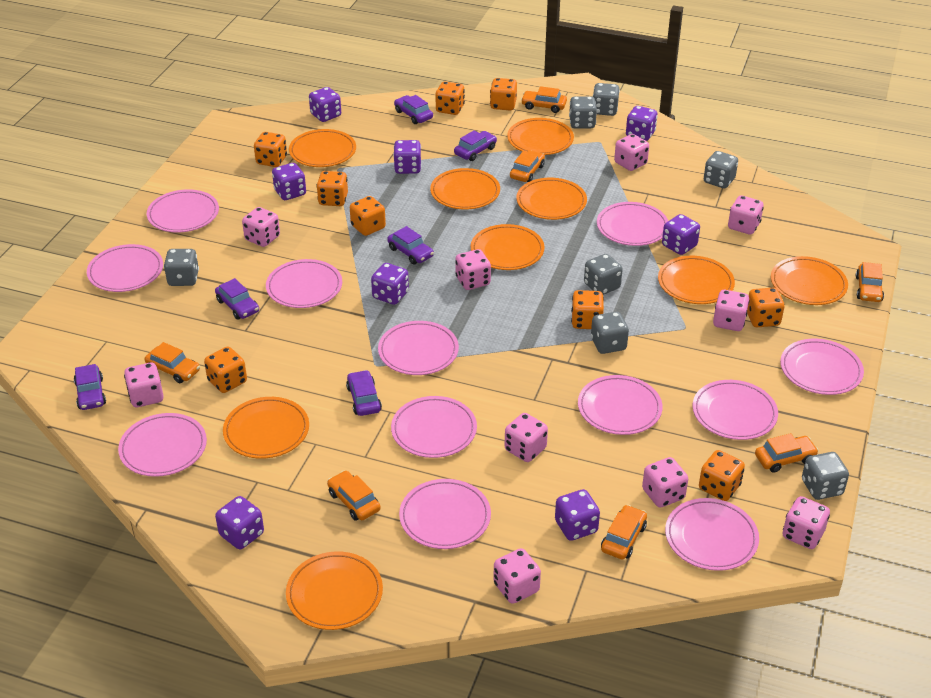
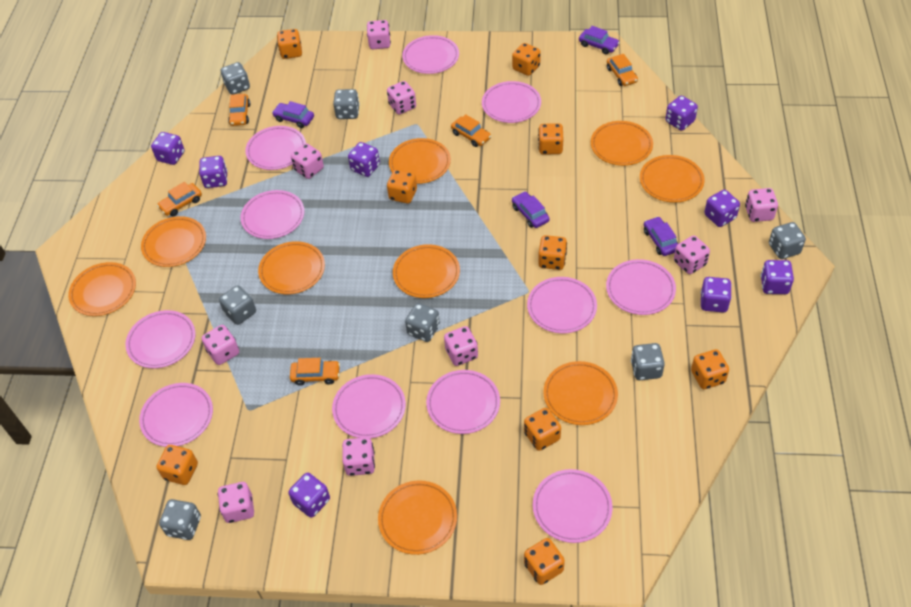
orange car: [145,342,200,383] [327,471,381,521] [510,150,545,182] [521,86,567,113] [601,505,647,560] [755,433,819,473] [856,262,884,302] = 7 -> [157,182,202,216] [228,94,250,126] [290,358,340,386] [451,114,491,147] [607,54,638,86] = 5
pink dice: [124,362,164,407] [242,207,280,247] [455,249,491,290] [493,548,541,604] [505,413,548,462] [614,134,649,171] [642,457,688,508] [713,290,750,331] [728,195,764,235] [783,496,830,549] = 10 -> [202,325,239,365] [218,482,254,523] [291,143,324,179] [342,437,375,476] [367,20,391,49] [387,81,416,114] [444,326,478,366] [674,235,710,274] [745,188,778,222] = 9
pink plate: [87,244,163,292] [118,413,207,477] [147,189,219,233] [266,259,342,308] [378,321,459,375] [391,396,477,458] [399,479,491,549] [578,375,663,435] [597,202,668,246] [665,498,759,571] [693,380,778,440] [780,339,864,395] = 12 -> [125,310,195,368] [139,383,213,447] [240,190,305,239] [245,126,306,170] [332,374,406,439] [402,35,459,74] [426,370,500,434] [482,81,541,123] [527,277,597,334] [533,469,613,543] [606,259,676,315] = 11
purple car: [74,364,106,410] [215,278,259,320] [346,370,382,416] [387,226,434,265] [394,95,433,124] [454,130,497,161] = 6 -> [272,101,314,128] [512,191,550,228] [579,26,620,54] [644,217,678,256] = 4

